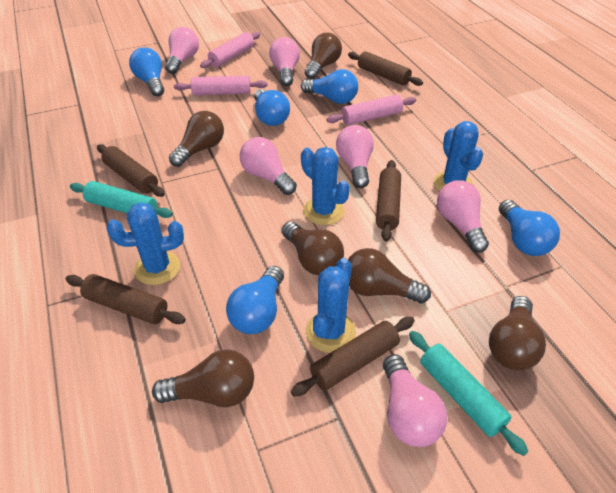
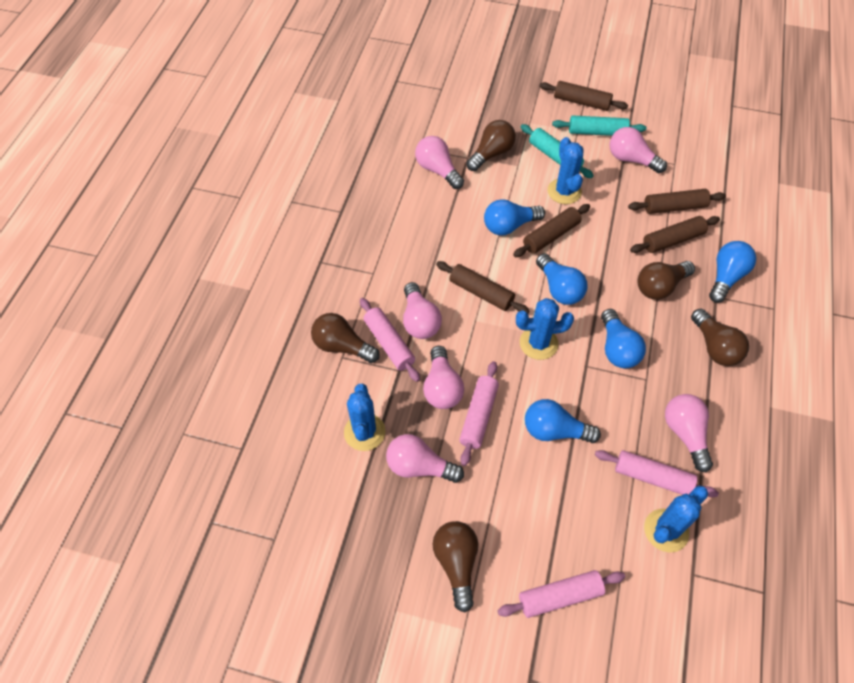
brown light bulb: [152,350,254,407] [169,111,224,167] [282,222,344,275] [305,33,342,79] [348,248,431,303] [489,296,546,370] = 6 -> [311,313,380,363] [433,521,478,612] [466,120,516,171] [637,261,695,300] [691,309,749,366] = 5
pink rolling pin: [174,76,268,95] [200,32,260,68] [327,95,416,125] = 3 -> [360,298,420,382] [459,361,499,466] [497,570,625,618] [595,450,719,497] = 4

